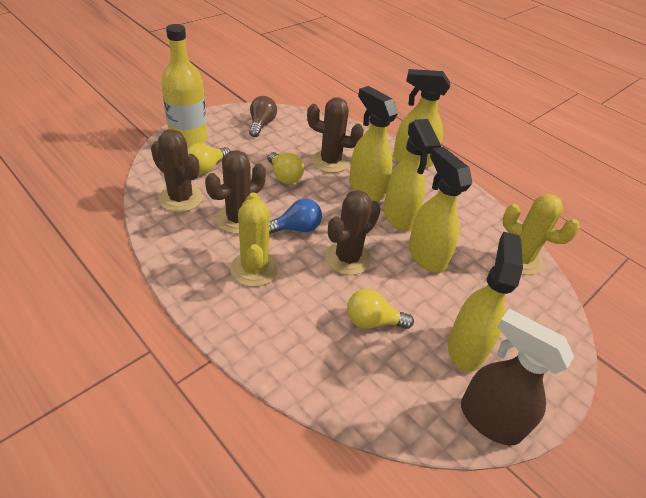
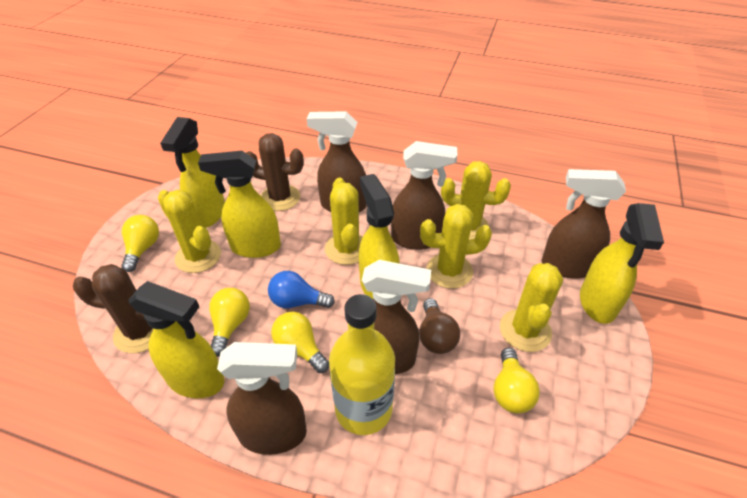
brown cactus: [151,129,203,212] [205,150,266,234] [307,97,364,173] [325,190,381,275] = 4 -> [73,264,153,353] [246,133,304,211] = 2
brown spray bottle: [461,308,574,446] = 1 -> [217,342,307,455] [307,111,366,212] [362,260,431,374] [391,141,457,250] [542,169,626,279] = 5
yellow cactus: [230,192,279,287] [503,194,580,275] = 2 -> [158,190,221,273] [325,178,363,265] [420,204,492,289] [441,161,511,240] [500,263,563,352] = 5
yellow light bulb: [187,143,230,175] [267,152,304,184] [347,289,414,329] = 3 -> [121,215,159,272] [209,288,250,357] [271,312,329,373] [493,348,540,413] = 4

